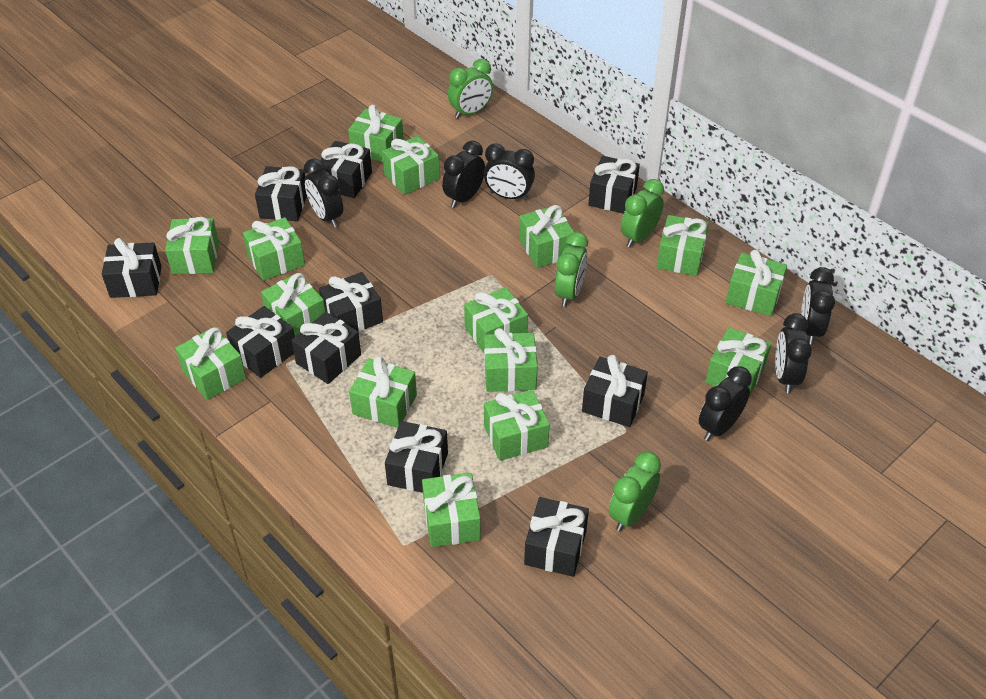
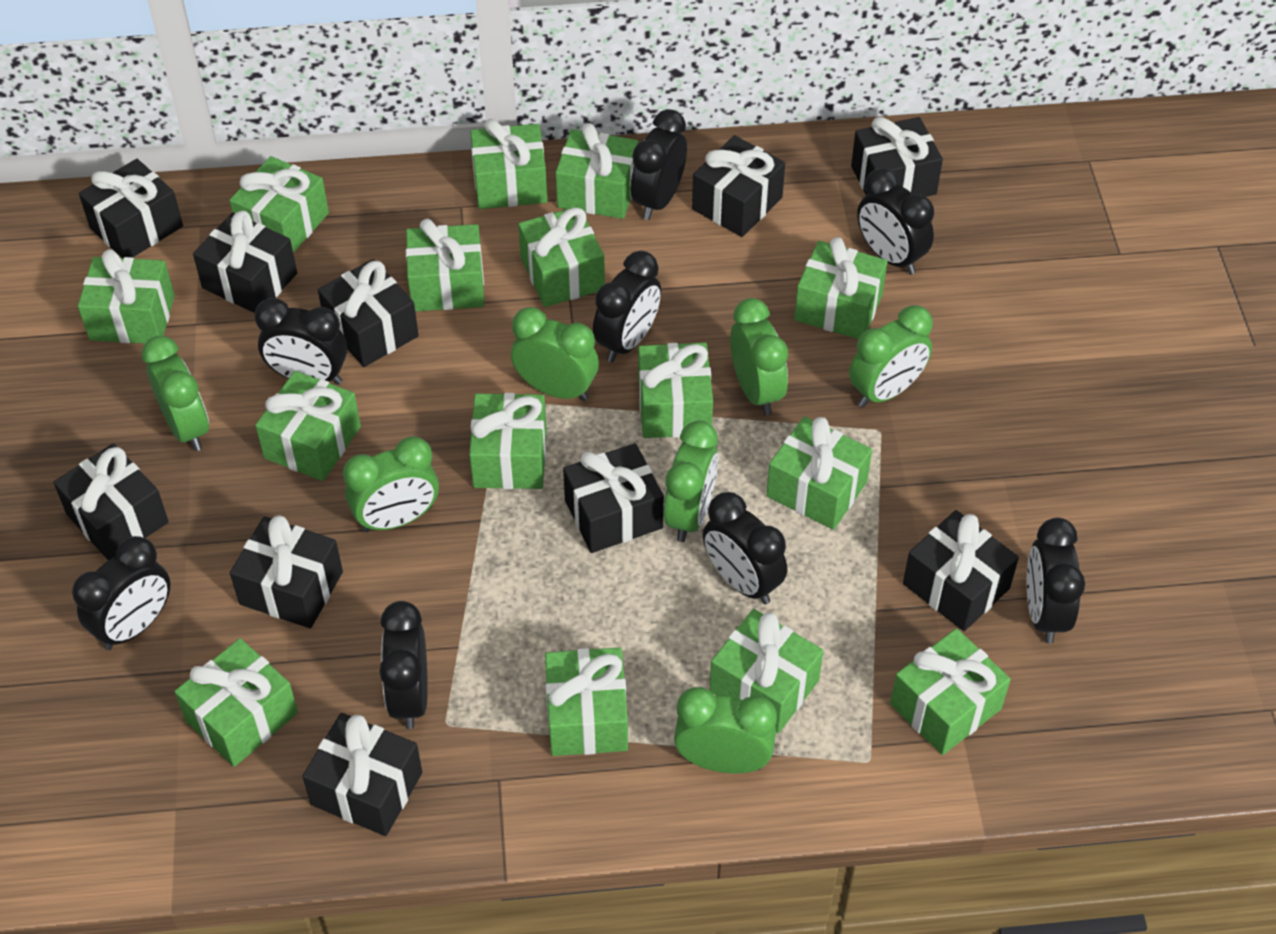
black clock: [303,158,343,228] [442,140,485,208] [484,143,535,201] [699,366,752,441] [775,313,812,393] [801,267,835,345] = 6 -> [72,536,170,650] [254,298,347,385] [379,601,428,729] [593,251,661,363] [630,109,687,220] [703,492,787,604] [857,168,934,275] [1027,517,1085,644] = 8
green clock: [448,59,493,119] [555,232,588,307] [609,452,661,532] [621,179,664,248] = 4 -> [142,336,209,451] [343,436,439,532] [511,307,599,401] [664,421,718,542] [674,687,777,773] [730,298,788,416] [849,305,933,408] = 7

